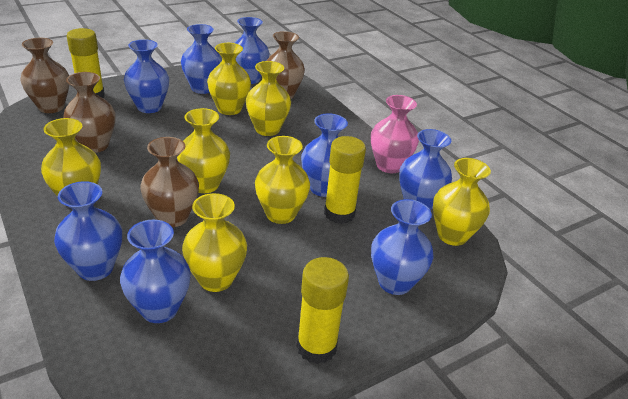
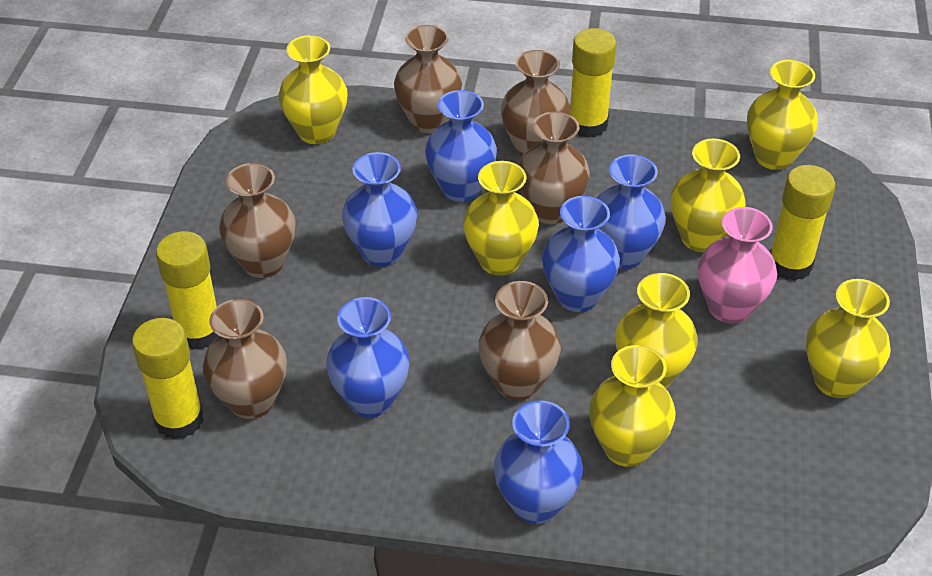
blue vase: [54,181,122,281] [120,220,191,323] [124,39,169,113] [181,24,222,94] [235,17,269,84] [301,113,348,197] [371,199,434,295] [399,129,452,210] = 8 -> [326,297,410,417] [342,152,417,267] [425,90,497,202] [494,400,583,524] [542,196,620,312] [597,154,666,269] = 6
brown vase: [20,38,69,113] [63,72,115,153] [140,137,199,227] [266,31,305,99] = 4 -> [203,299,287,419] [219,163,296,278] [394,25,462,133] [479,281,561,400] [501,50,570,156] [518,112,590,224] = 6
yellow glue stick: [67,28,105,98] [297,257,349,364] [324,136,366,224] = 3 -> [132,318,204,440] [156,231,219,350] [570,28,616,138] [770,165,835,281] = 4

